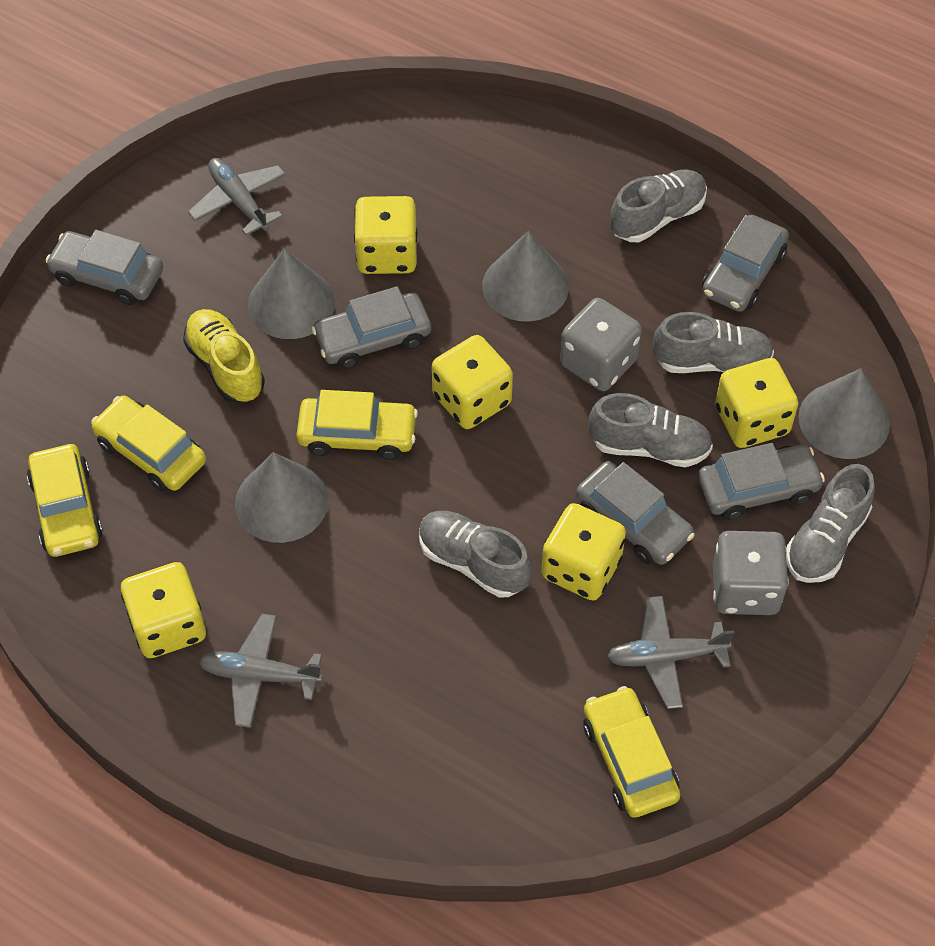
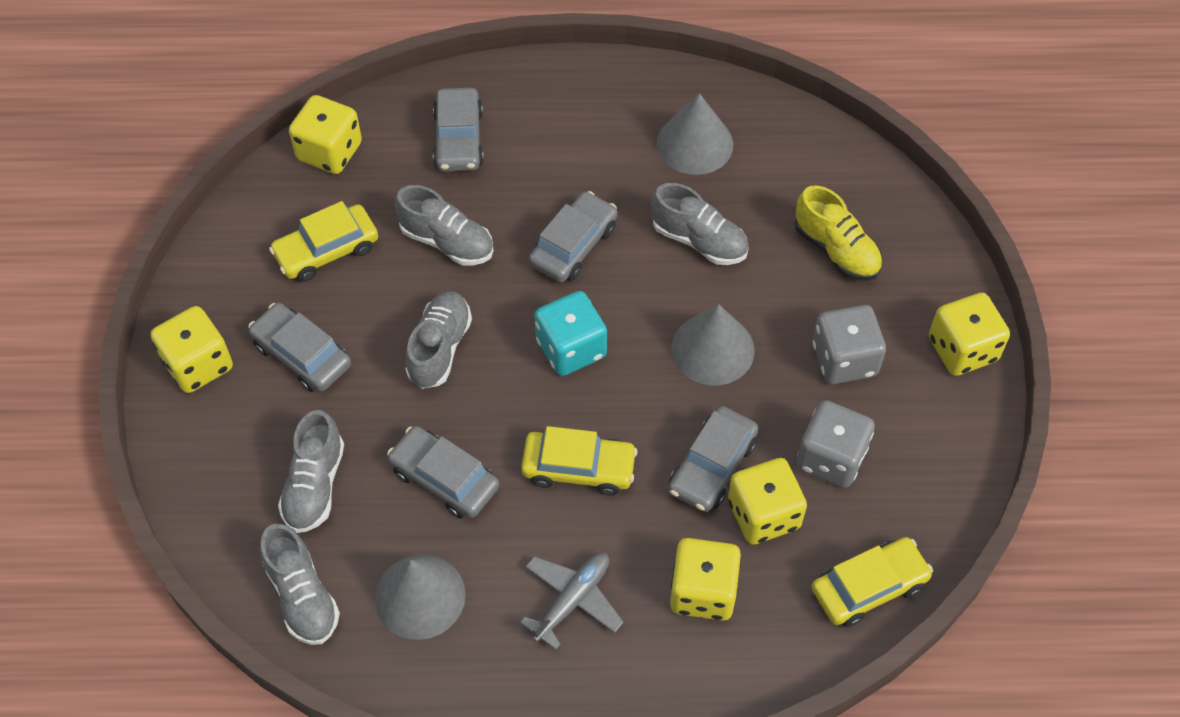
grey cone: [235,452,329,543] [248,249,335,339] [482,231,569,322] [798,368,890,459] = 4 -> [375,554,466,640] [657,93,733,175] [671,304,755,386] = 3
grey plane: [188,158,286,235] [198,614,323,728] [607,596,734,709] = 3 -> [520,553,624,650] = 1
turquoise dice: none = 0 -> [534,291,607,376] = 1
yellow car: [27,444,103,557] [91,395,206,492] [296,390,418,460] [583,686,680,818] = 4 -> [269,201,378,282] [521,426,638,495] [812,537,933,627] = 3

